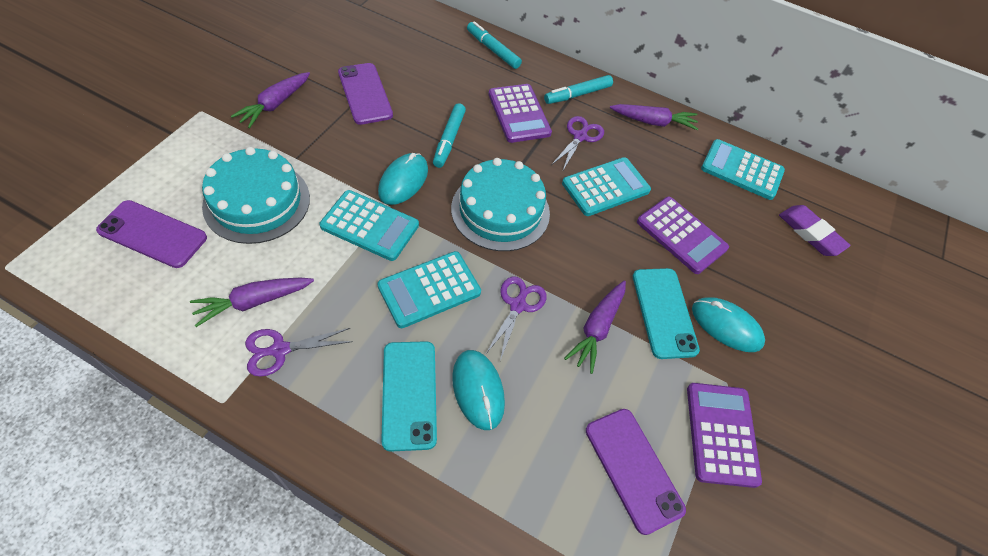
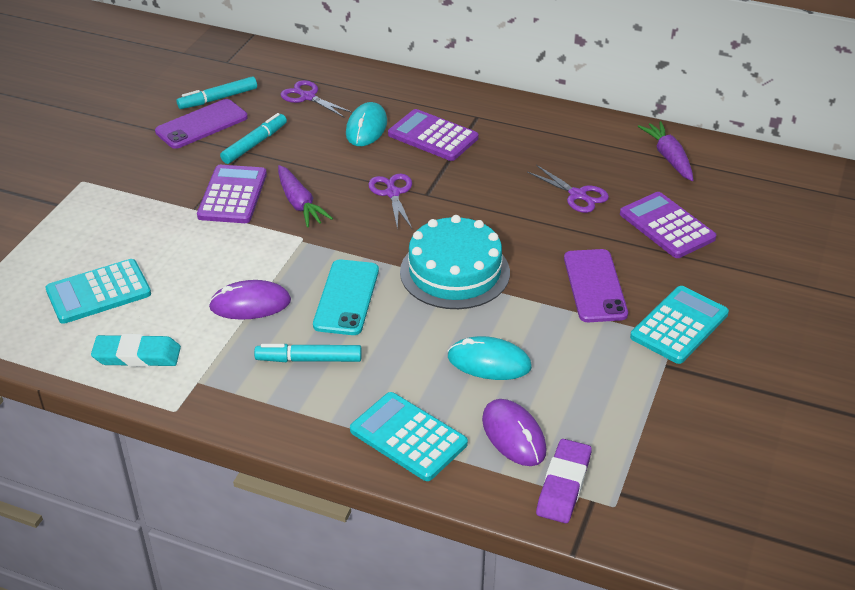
purple carrot: [190,278,314,327] [231,72,310,128] [564,281,626,374] [610,104,698,130] = 4 -> [278,165,333,228] [638,121,693,181] = 2
purple mouse: none = 0 -> [209,280,291,320] [482,399,547,466] = 2
purple phone: [96,200,207,268] [338,63,393,125] [586,409,686,535] = 3 -> [155,99,248,149] [564,249,628,322] = 2
turquoise cake: [202,147,310,244] [451,158,550,251] = 2 -> [400,215,510,309] = 1
turquoise calculator: [319,190,419,261] [378,251,481,328] [562,157,651,216] [701,139,785,200] = 4 -> [45,259,151,324] [350,392,468,481] [630,286,729,364] = 3
turquoise eraser: none = 0 -> [91,334,181,367] = 1
turquoise mouse: [378,153,428,205] [452,350,505,430] [692,297,765,352] = 3 -> [346,102,387,146] [448,336,532,380] = 2
turquoise phone: [381,341,437,452] [633,268,700,359] = 2 -> [313,259,379,335] = 1

